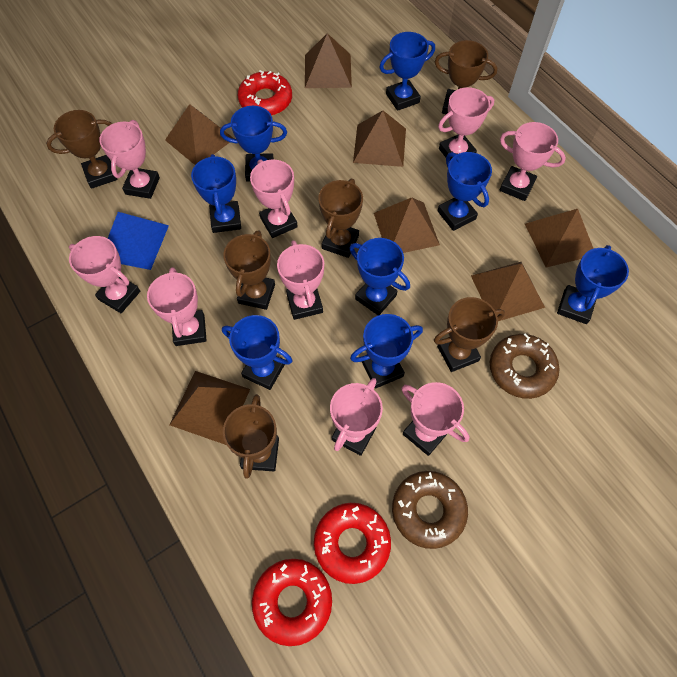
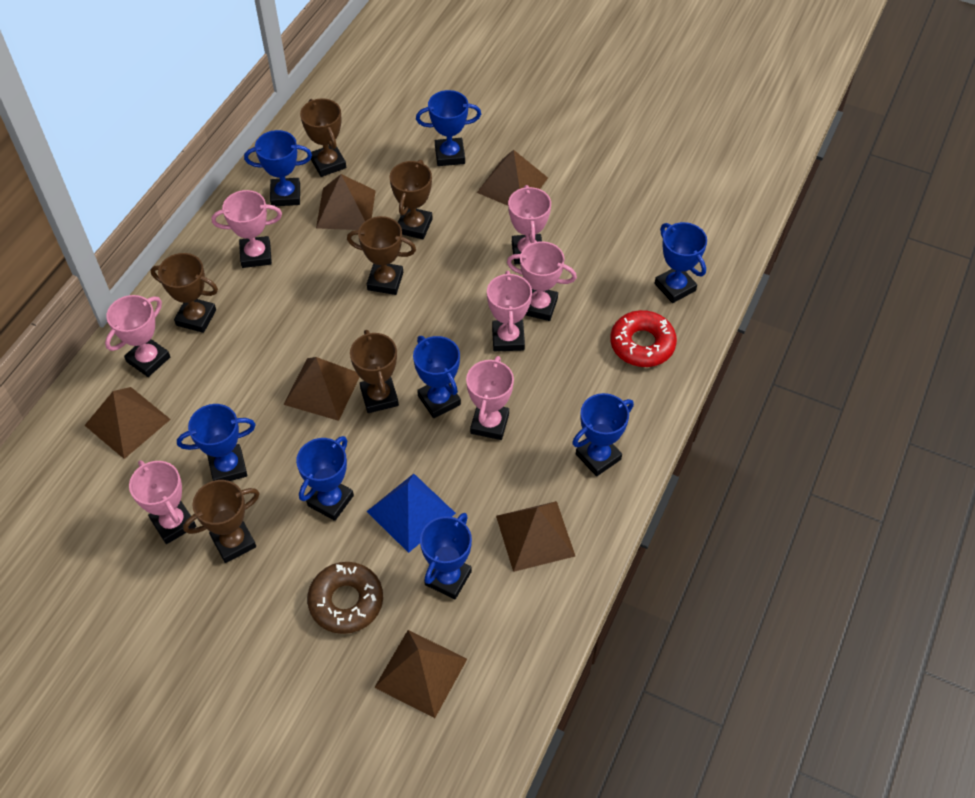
brown donut: [392,471,468,549] [490,333,560,399] = 2 -> [307,562,383,634] = 1
brown pyramid: [165,104,234,165] [169,371,250,445] [305,33,352,88] [353,110,406,167] [374,198,440,253] [471,262,545,321] [525,209,594,268] = 7 -> [84,387,171,459] [283,357,360,421] [316,174,376,230] [374,630,467,718] [477,150,548,206] [496,501,575,572] = 6
pink trophy: [69,236,140,313] [99,120,160,199] [147,267,207,346] [250,159,298,238] [277,240,324,320] [330,378,383,456] [402,382,469,456] [438,87,494,160] [500,122,566,201] = 9 -> [105,295,170,377] [129,460,196,544] [212,190,282,268] [466,356,514,440] [487,271,532,351] [507,241,577,321] [508,185,551,264] = 7
red donut: [238,70,292,116] [252,559,332,646] [314,503,391,584] = 3 -> [610,310,677,367] = 1

